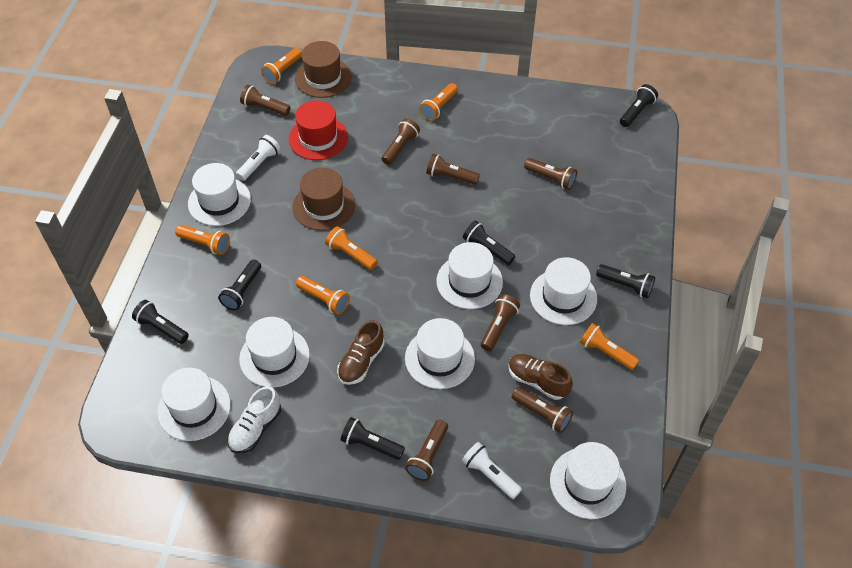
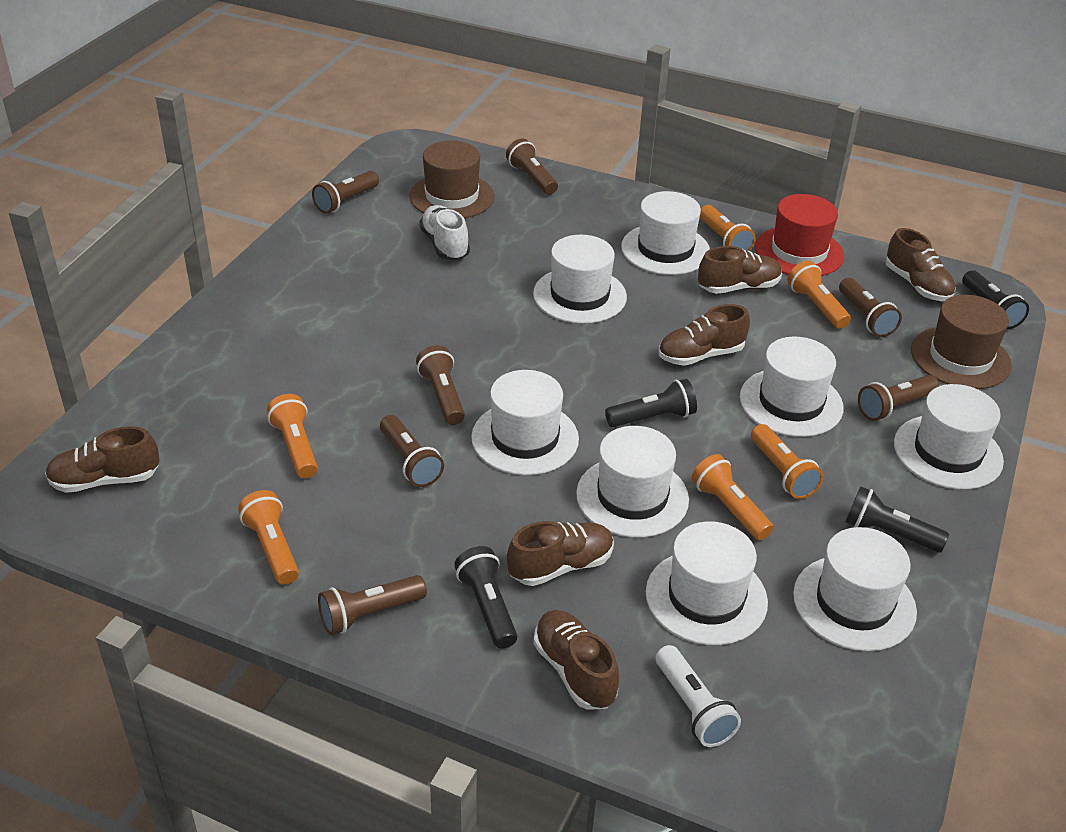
black flashlight: [132,300,189,344] [218,260,261,310] [340,417,405,460] [463,221,515,265] [596,264,655,298] [620,84,658,127] = 6 -> [454,546,517,649] [605,379,697,427] [845,487,949,552] [962,270,1029,329] = 4
brown shoe: [337,320,385,385] [508,354,573,400] = 2 -> [45,426,160,493] [507,521,614,586] [533,610,619,710] [658,304,750,366] [698,246,782,294] [886,228,956,301] = 6
white flashlight: [236,135,280,181] [462,442,522,499] = 2 -> [656,645,741,747] = 1
white hat: [157,368,231,441] [188,163,251,226] [239,317,310,388] [405,318,475,389] [436,242,503,309] [530,257,597,325] [550,442,626,519] = 7 -> [471,370,579,475] [533,235,627,324] [576,426,689,538] [621,191,710,275] [646,521,768,645] [740,337,844,437] [793,527,917,651] [894,384,1004,490] = 8

